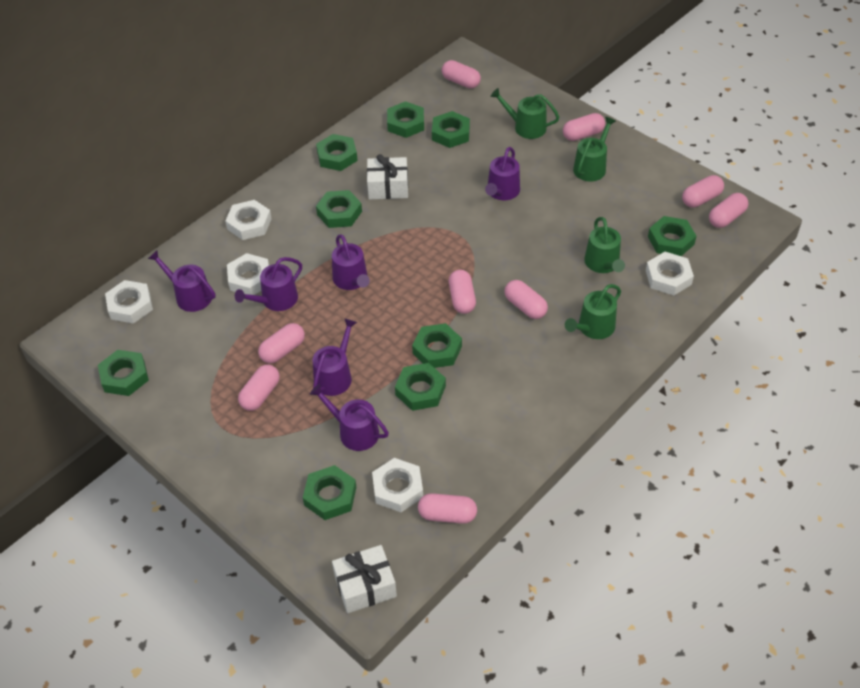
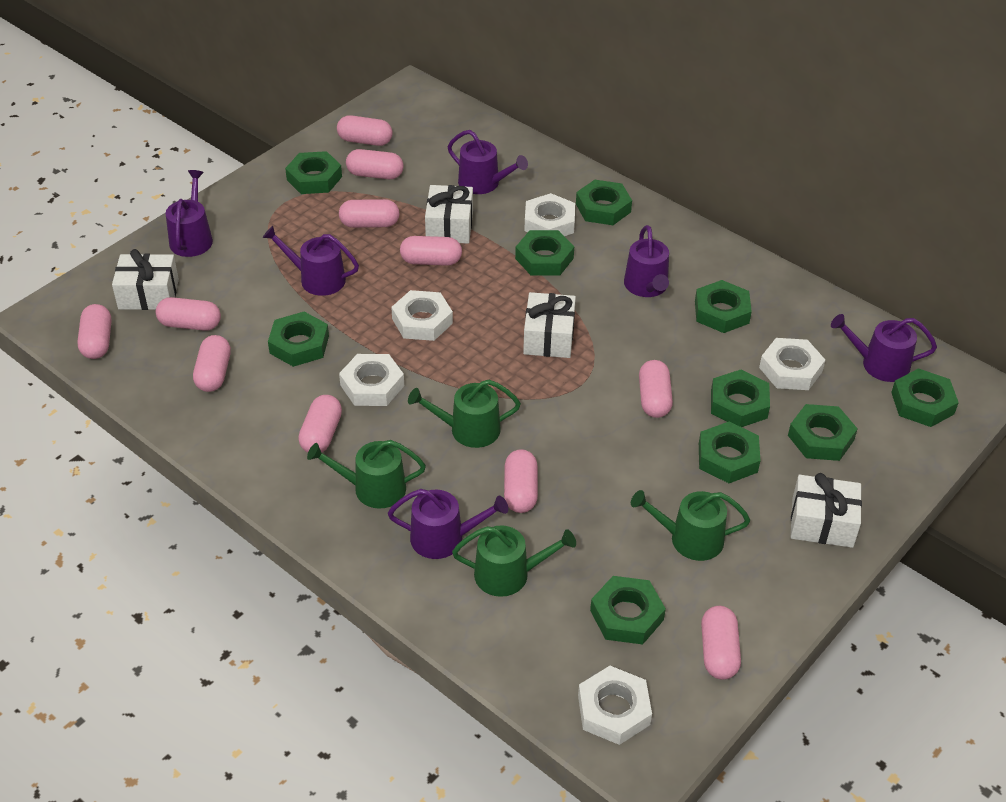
green nut: [98,350,149,396] [303,465,356,520] [316,134,358,171] [316,190,362,228] [387,101,424,138] [395,363,446,411] [412,323,462,368] [432,111,470,148] [648,216,696,256] = 9 -> [268,312,329,367] [285,151,342,194] [515,230,574,276] [576,180,632,225] [590,576,666,645] [695,280,752,333] [699,422,760,483] [711,370,770,427] [788,404,858,461] [891,368,959,427] = 10
pink capsule: [238,365,280,411] [258,323,305,363] [418,493,477,524] [442,60,481,89] [449,270,476,314] [504,280,548,319] [563,113,605,141] [682,175,724,208] [709,193,749,228] = 9 -> [77,304,111,359] [156,297,221,331] [193,335,231,392] [298,395,342,453] [337,115,393,146] [339,199,400,228] [346,149,404,179] [400,236,462,266] [504,449,538,513] [639,360,673,418] [701,606,741,680] = 11
white gift: [332,545,397,613] [367,154,408,200] = 2 -> [112,249,179,310] [425,185,473,244] [523,292,576,358] [791,473,862,548] = 4

